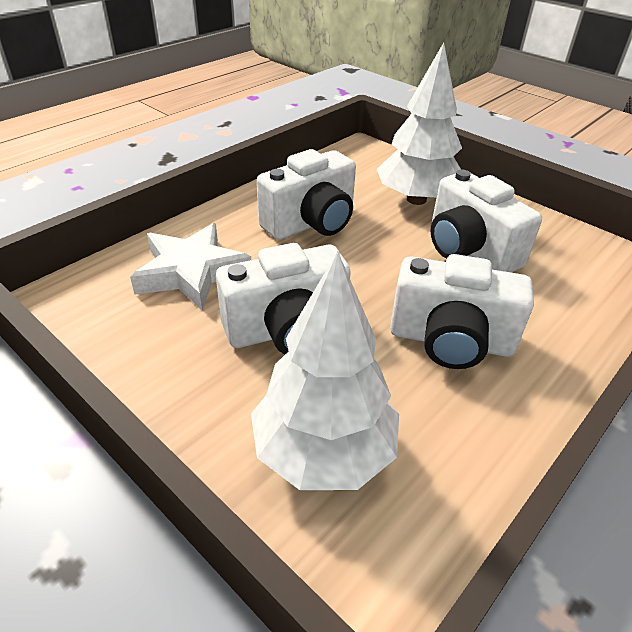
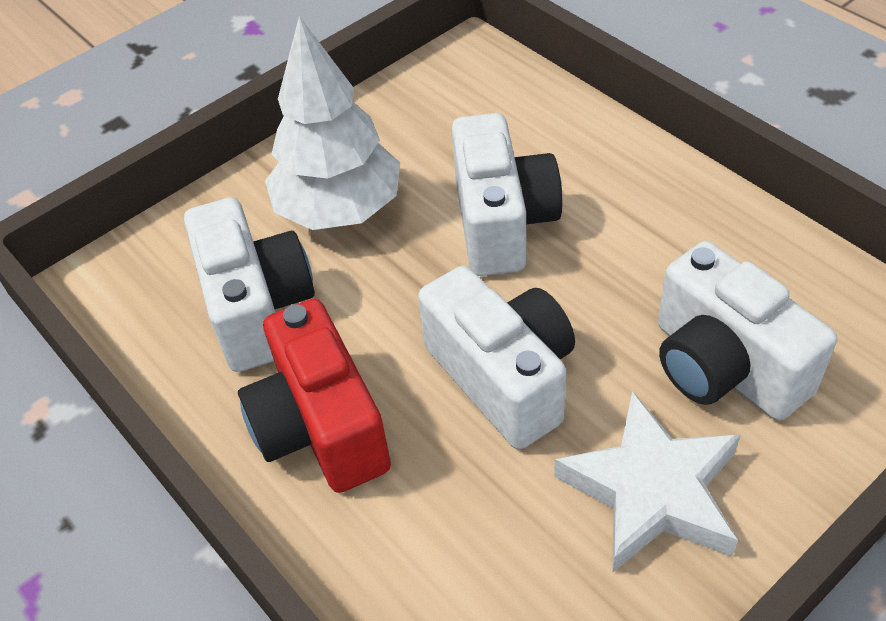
red camera: none = 0 -> [238,299,391,493] = 1
white tree: [251,251,399,490] [377,43,462,205] = 2 -> [265,16,400,230] = 1

